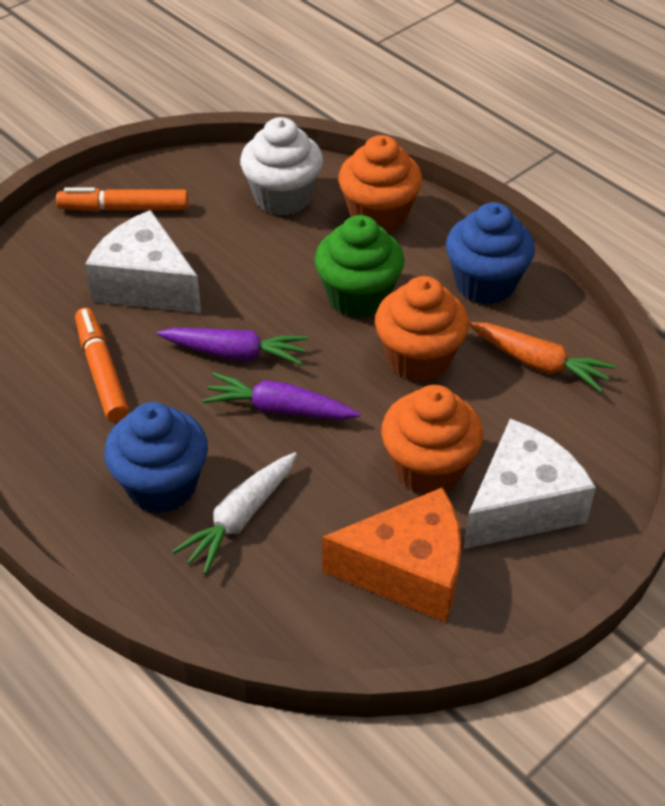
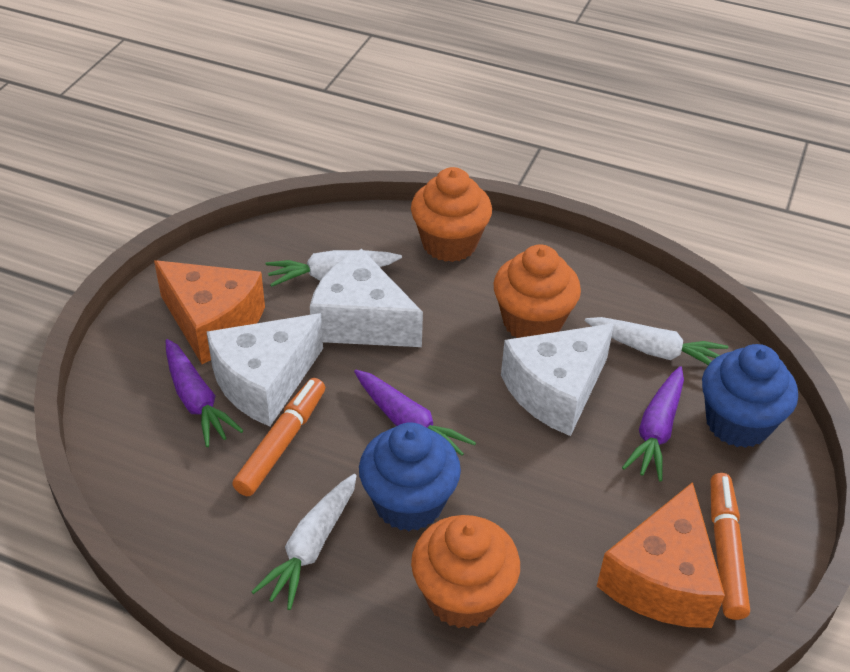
green cupcake: [314,215,405,318] = 1 -> none = 0
orange carrot: [469,322,616,392] = 1 -> none = 0
orange cheese: [322,487,462,622] = 1 -> [154,260,265,364] [597,482,725,628] = 2
purple carrot: [157,328,308,365] [203,373,360,420] = 2 -> [166,339,243,447] [354,370,476,456] [622,366,684,482] = 3
white carrot: [172,452,297,574] = 1 -> [251,474,357,610] [266,250,402,287] [585,317,728,365] = 3
white cheese: [85,210,201,313] [463,419,596,549] = 2 -> [207,313,323,426] [310,249,423,347] [501,323,614,436] = 3
white cupcake: [240,117,323,216] = 1 -> none = 0

